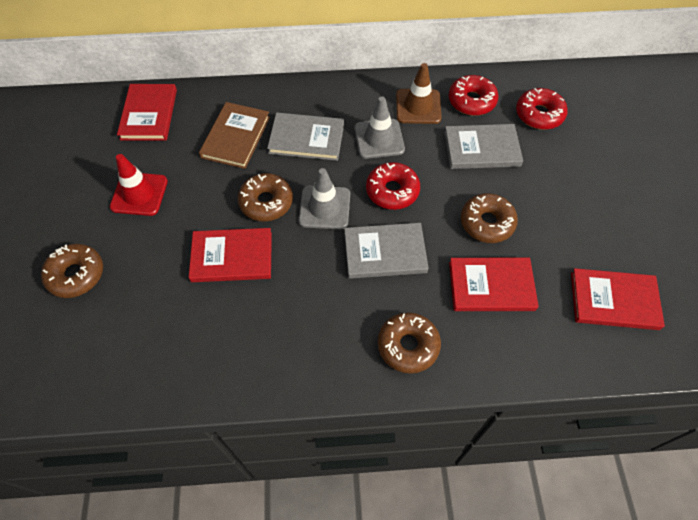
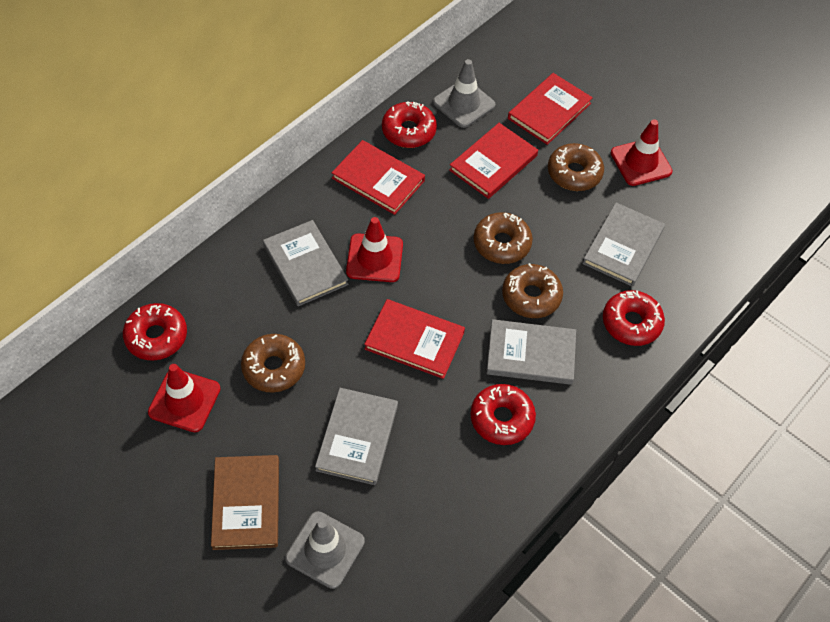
brown traffic cone: [396,63,442,124] = 1 -> none = 0
grey book: [267,113,344,161] [344,223,429,279] [444,124,523,169] = 3 -> [263,220,349,306] [315,388,398,485] [486,319,576,385] [582,203,665,287] = 4
red donut: [366,162,420,210] [448,75,499,116] [516,88,568,130] = 3 -> [123,303,187,361] [382,101,437,148] [470,384,536,445] [603,290,665,346] = 4
red traffic cone: [110,154,168,216] = 1 -> [148,364,221,432] [346,217,403,282] [611,119,673,186] = 3

